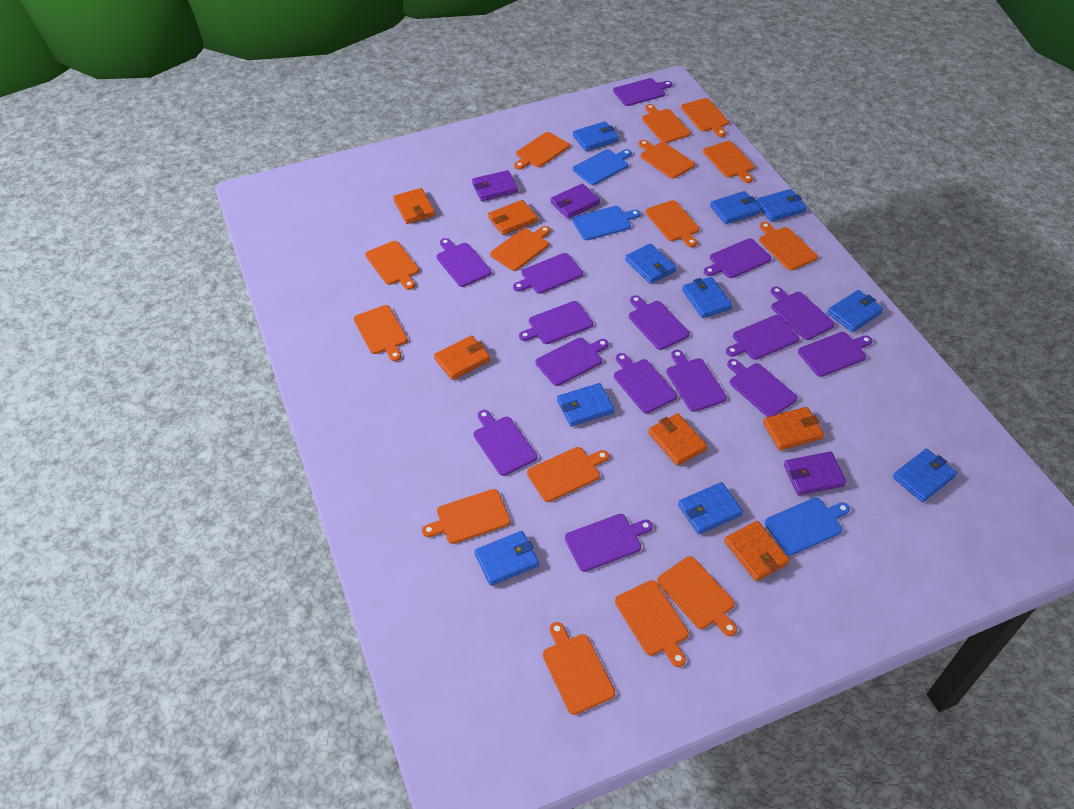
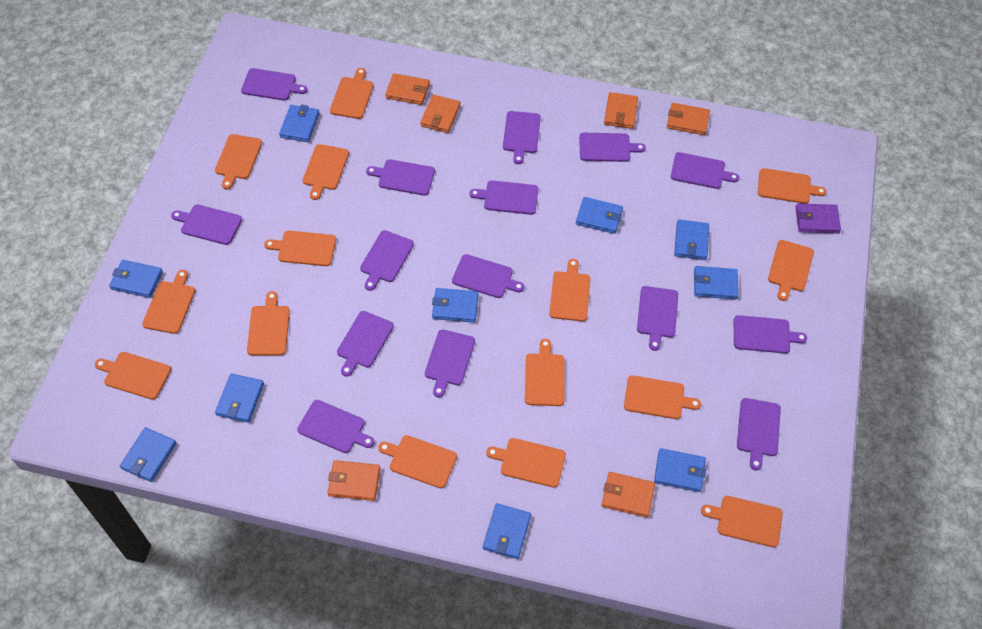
blue cutting board: [572,206,641,240] [573,149,632,185] [765,497,850,556] = 3 -> none = 0
purple wallet: [472,170,518,201] [551,184,600,219] [784,452,846,495] = 3 -> [795,203,841,234] = 1

